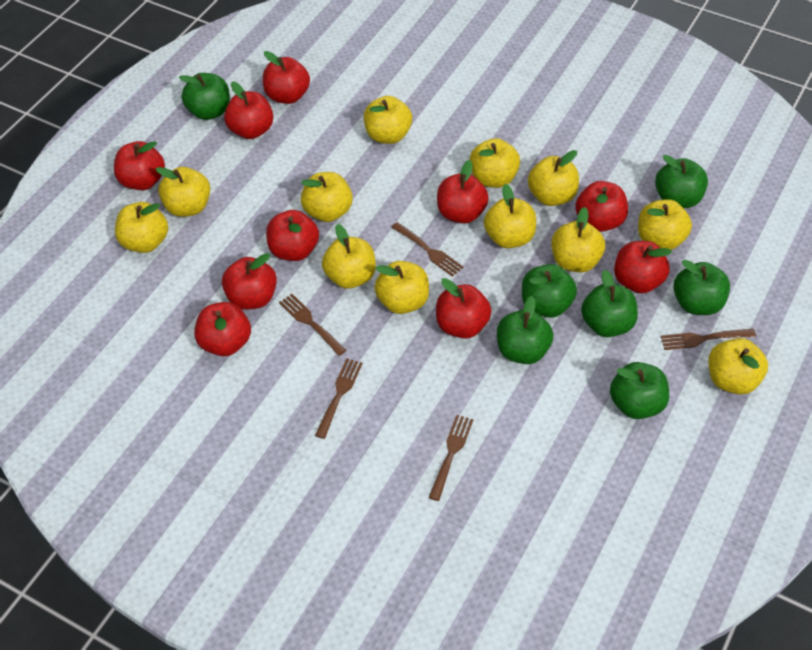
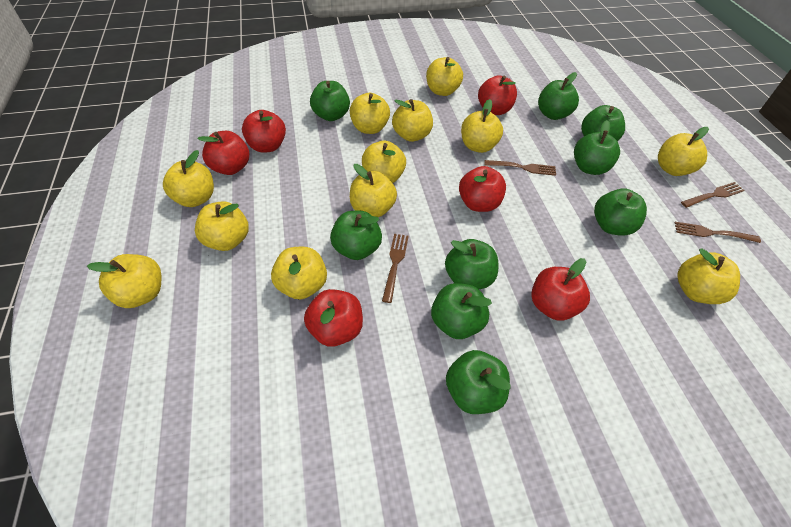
brown fork: [279,294,346,356] [315,358,363,439] [391,222,464,277] [428,415,473,501] [660,329,756,350] = 5 -> [382,234,409,303] [484,160,556,176] [674,222,761,243] [681,182,745,208] = 4
green apple: [179,73,230,120] [497,296,553,364] [522,264,577,318] [581,270,638,337] [610,362,669,419] [655,155,708,208] [673,260,730,315] = 7 -> [310,81,350,121] [330,211,382,260] [431,283,492,339] [445,239,498,289] [446,350,510,414] [538,72,579,120] [574,120,620,175] [581,105,625,141] [594,188,647,236] = 9
red apple: [114,141,165,190] [194,302,251,356] [222,253,277,310] [224,81,273,139] [263,51,310,104] [266,210,319,261] [436,278,491,339] [437,160,489,224] [575,181,628,232] [614,241,672,293] = 10 -> [197,131,249,175] [242,110,286,153] [304,289,363,347] [459,166,506,212] [478,75,517,115] [531,258,590,321] = 6

